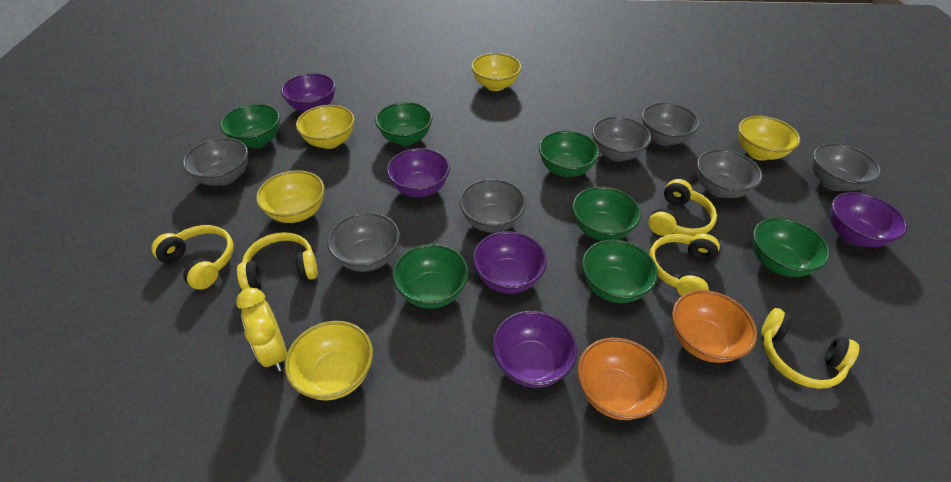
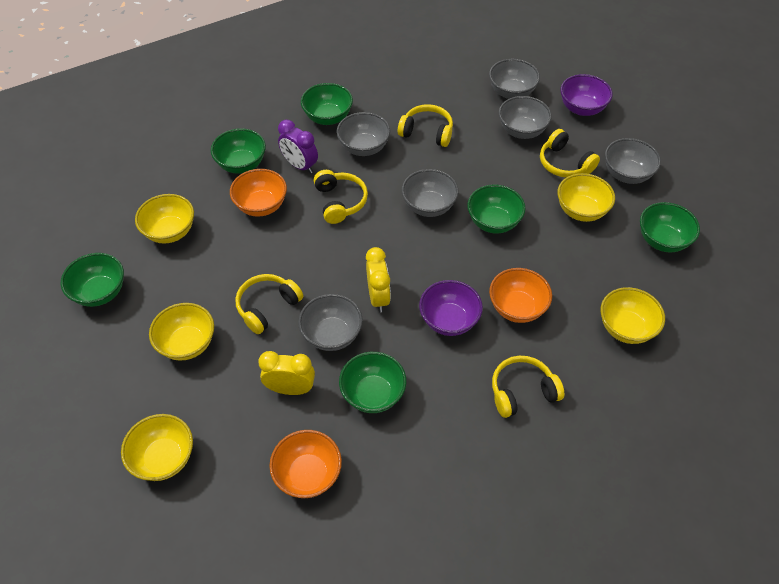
green bowl: [220,104,280,148] [375,102,433,146] [392,244,469,309] [539,131,599,177] [572,187,641,241] [582,240,658,303] [753,217,830,277] = 7 -> [61,253,124,307] [211,128,266,174] [301,83,353,125] [339,352,406,413] [467,185,526,234] [640,202,700,253] = 6
grey bowl: [182,138,248,186] [327,212,400,272] [459,179,526,233] [592,116,651,161] [642,102,700,146] [697,149,763,198] [812,143,881,191] = 7 -> [298,294,363,351] [337,112,390,156] [402,169,459,217] [489,59,540,99] [499,96,552,139] [605,138,661,184] = 6
orange bowl: [577,338,667,420] [672,290,757,363] = 2 -> [230,169,287,217] [269,430,342,498] [489,268,552,323] = 3
purple bowl: [281,73,336,112] [387,148,450,197] [473,231,547,294] [492,311,577,388] [830,192,908,247] = 5 -> [419,280,483,336] [560,74,613,116] = 2
purple clock: none = 0 -> [278,120,318,174] = 1
yellow clock: [236,288,287,372] = 1 -> [258,351,315,395] [366,247,391,312] = 2

